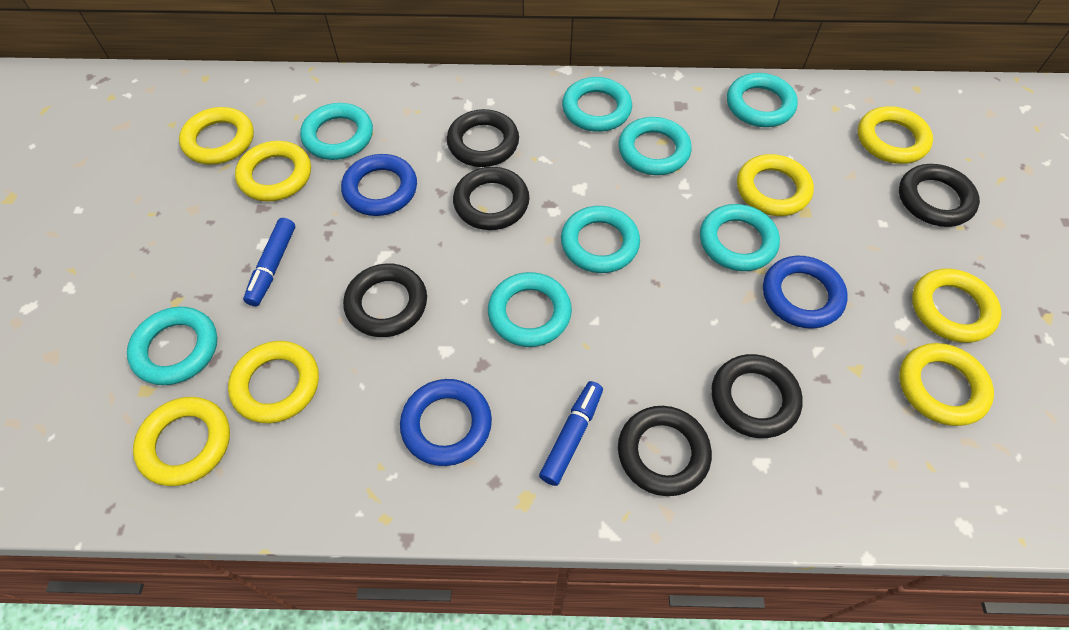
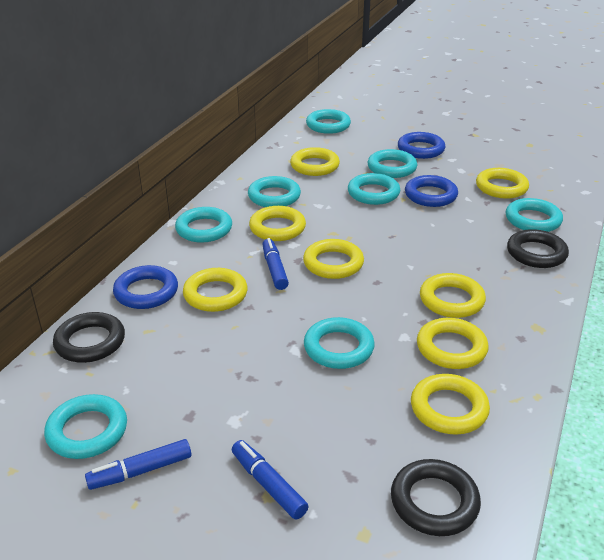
black ring: [343,263,427,337] [447,109,519,167] [453,167,530,230] [618,406,712,496] [711,354,803,438] [899,164,980,227] = 6 -> [53,312,125,363] [391,459,481,536] [507,229,569,268] = 3
blue marker: [243,218,295,306] [539,381,603,486] = 2 -> [85,439,191,490] [232,440,309,520] [262,238,289,290] = 3

